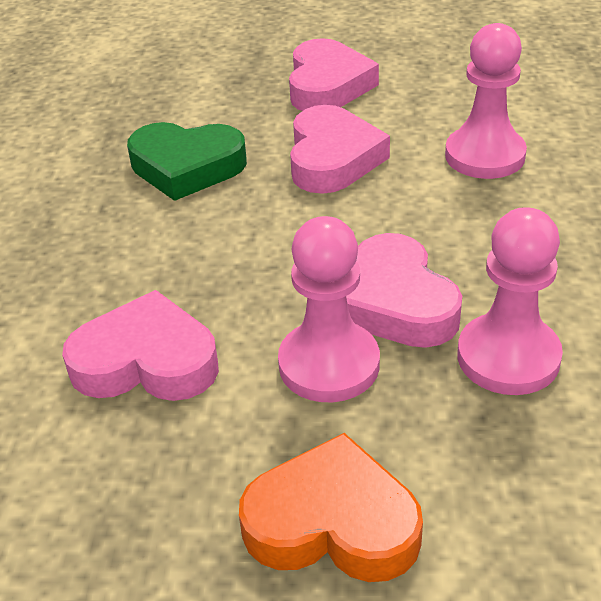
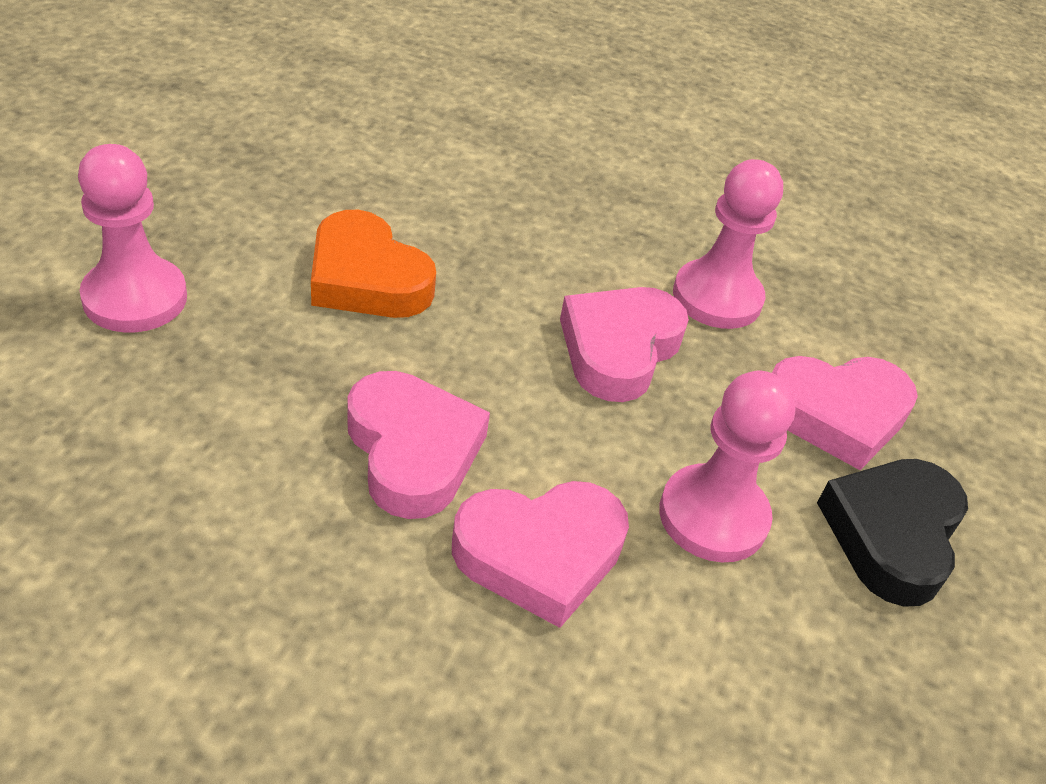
black heart: none = 0 -> [817,459,968,607] = 1
green heart: [127,122,247,201] = 1 -> none = 0

